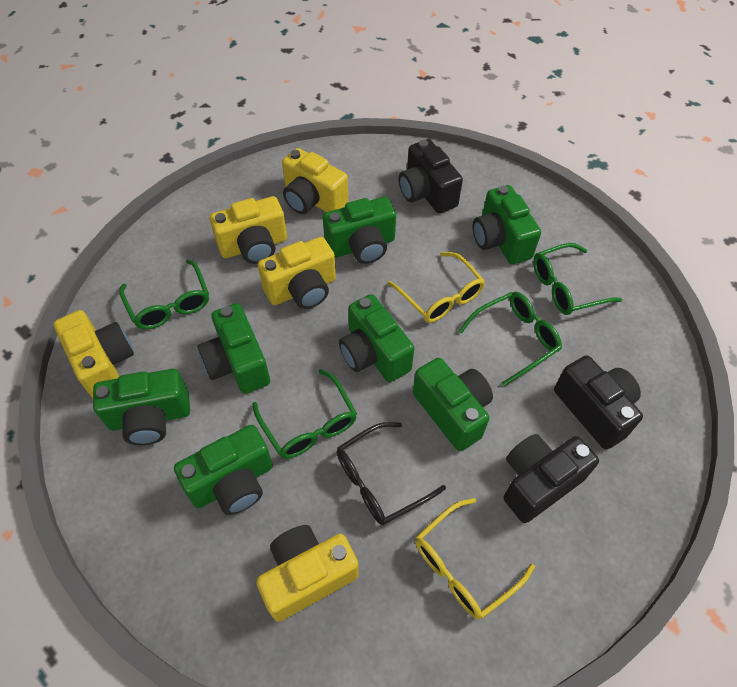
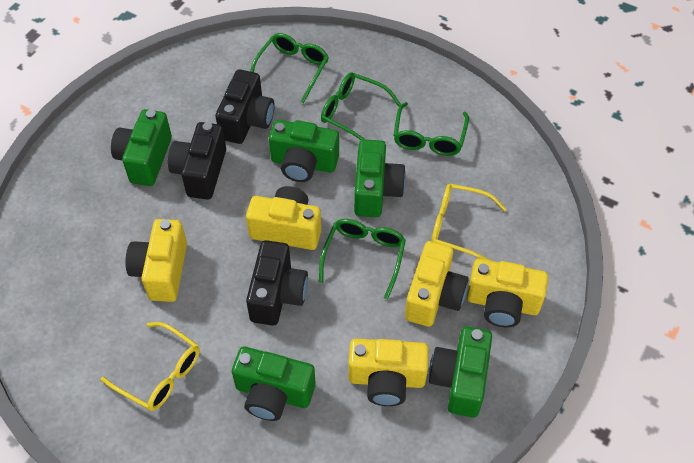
black glasses: [337,422,446,525] = 1 -> none = 0
green camera: [93,369,190,445] [174,425,273,515] [198,303,270,394] [323,197,396,264] [339,294,414,382] [413,358,493,451] [472,185,541,264] = 7 -> [111,109,172,186] [232,347,316,421] [269,120,339,182] [354,139,406,217] [429,326,492,418] = 5

